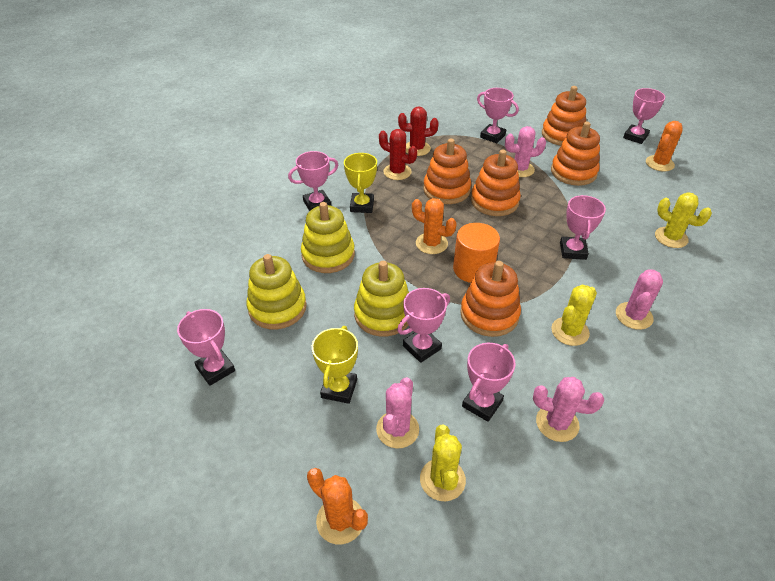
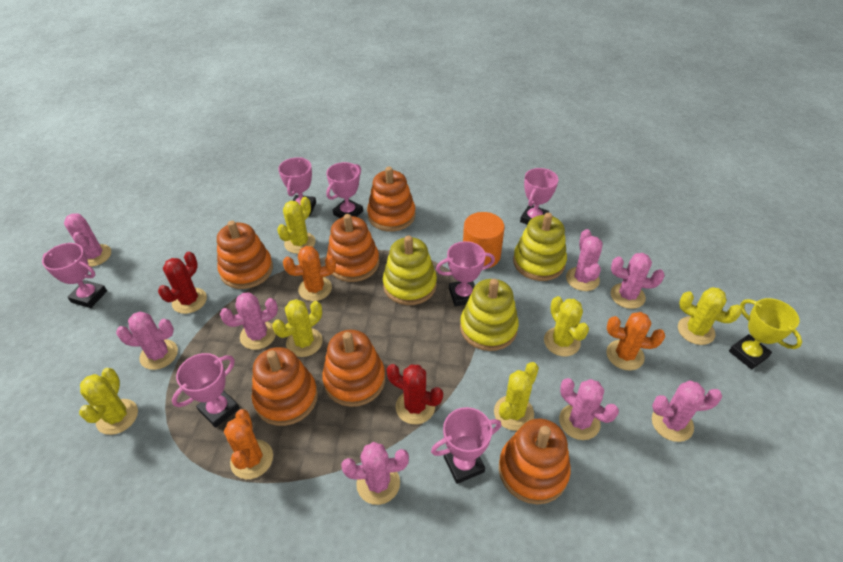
orange stacking toy: [423,139,471,204] [460,261,521,337] [471,149,521,216] [542,86,586,146] [551,122,600,186] = 5 -> [217,221,273,289] [252,347,318,426] [322,330,385,407] [327,214,379,282] [367,167,415,232] [499,419,571,504] = 6
pink cactus: [376,377,419,449] [505,126,546,177] [533,377,604,442] [616,269,663,330] = 4 -> [64,213,111,267] [116,312,178,370] [220,292,278,350] [342,442,409,505] [559,378,619,440] [566,229,603,291] [611,253,664,309] [652,381,722,442] = 8
yellow cactus: [420,425,466,501] [551,285,597,346] [655,192,712,248] = 3 -> [79,368,138,435] [272,299,323,357] [277,197,316,254] [494,362,539,431] [544,296,589,356] [678,287,742,345] = 6
yellow trophy: [312,326,358,404] [344,153,377,213] = 2 -> [729,298,802,370] = 1

